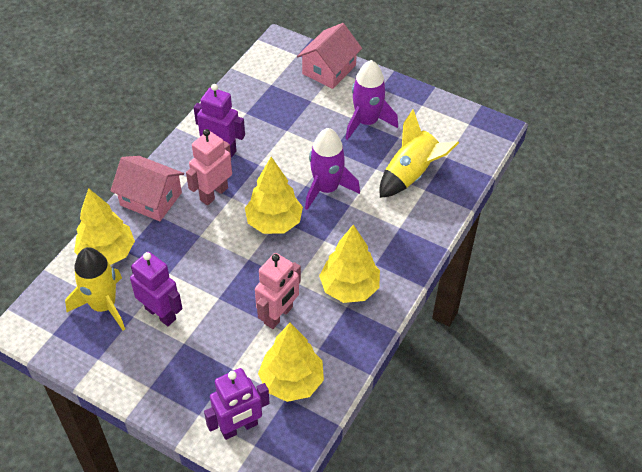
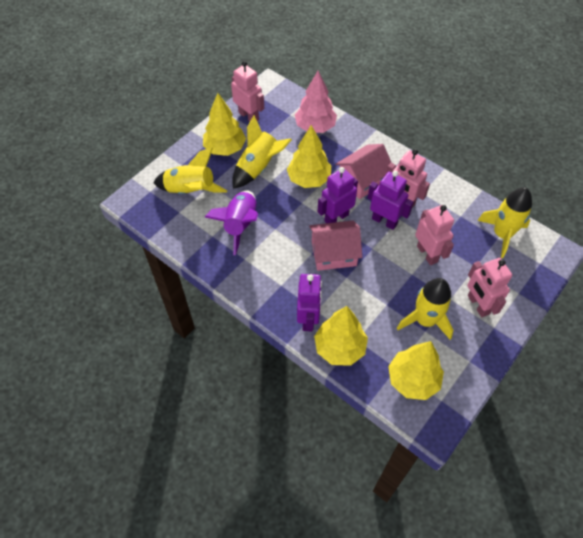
pink robot: [186,129,232,205] [255,253,301,329] = 2 -> [231,61,264,121] [386,149,430,208] [415,205,454,265] [468,258,512,317] = 4
pink tree: none = 0 -> [295,71,337,133] = 1
purple rocket: [305,128,360,210] [345,60,398,140] = 2 -> [205,190,258,255] = 1
yellow rocket: [65,247,125,331] [380,109,459,198] = 2 -> [154,148,227,194] [232,115,292,189] [397,278,453,340] [477,188,532,258] = 4

